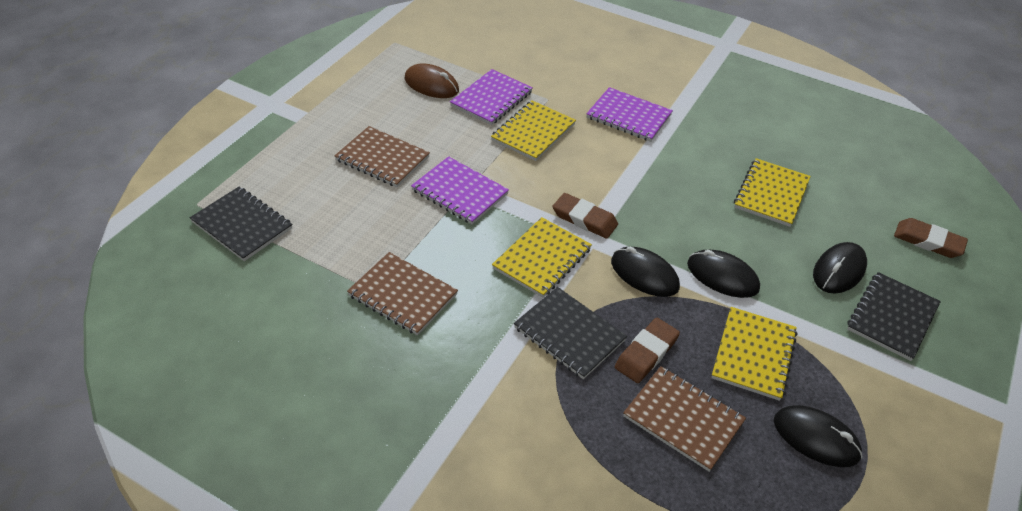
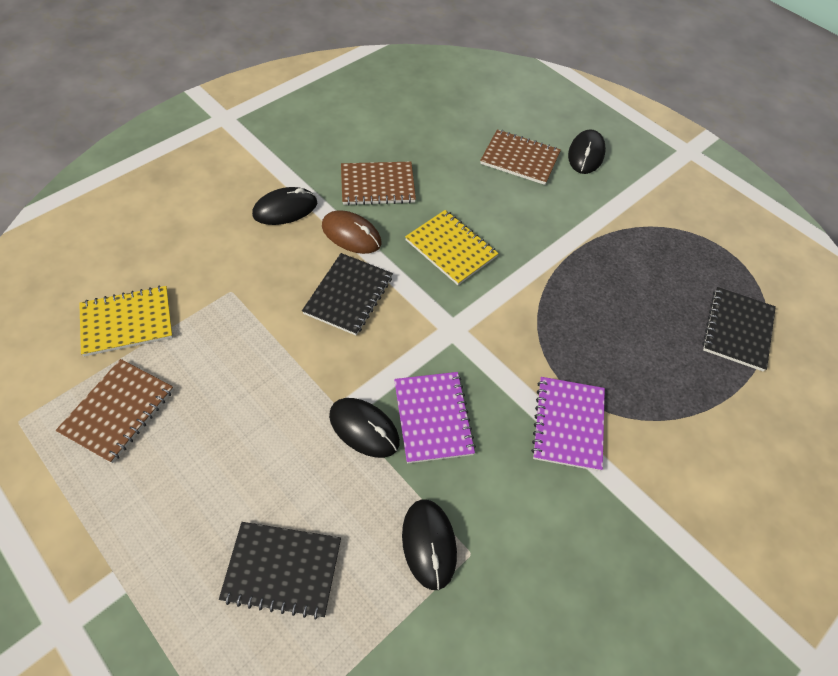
brown eraser: [552,193,618,239] [615,318,680,383] [894,218,968,258] = 3 -> none = 0
purple notebook: [411,156,509,224] [450,69,533,125] [586,87,673,142] = 3 -> [394,372,476,463] [531,377,605,471] = 2
yellow notebook: [491,100,576,161] [492,217,592,298] [711,307,797,401] [734,158,811,227] = 4 -> [79,286,173,356] [405,210,499,285] = 2

